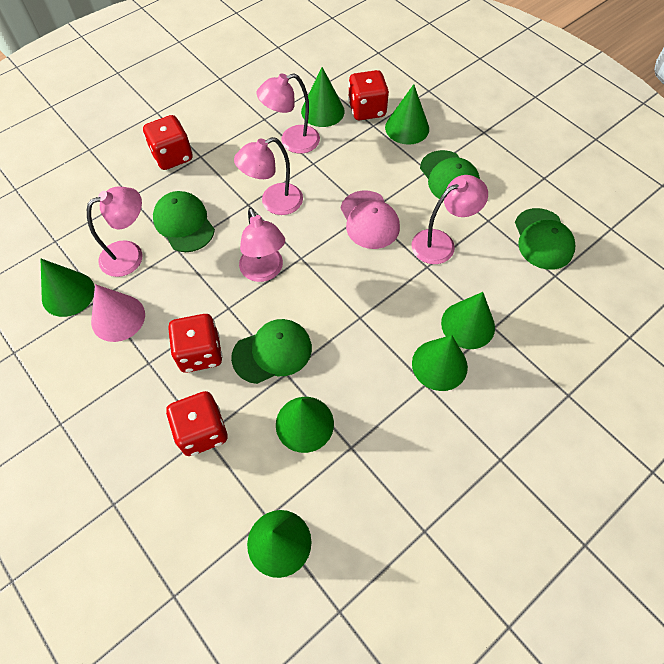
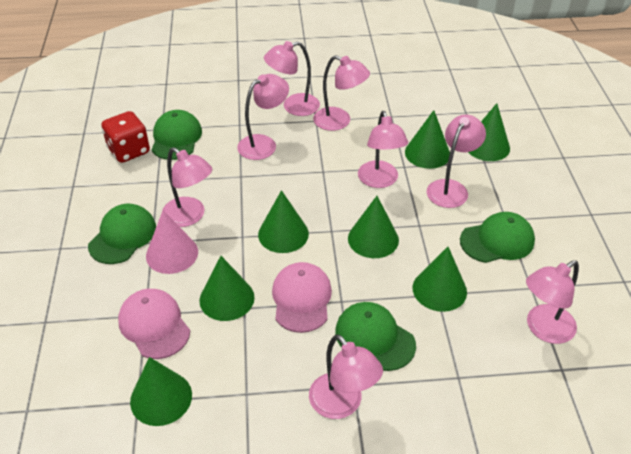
pink cap: [340,190,400,249] = 1 -> [118,289,190,359] [272,262,332,333] = 2
pink lamp: [87,187,142,277] [234,137,303,215] [239,208,285,282] [257,73,320,154] [411,175,488,264] = 5 -> [162,148,212,227] [237,74,289,160] [264,41,320,116] [309,334,383,419] [313,55,370,131] [358,111,408,188] [427,115,486,208] [526,260,579,344] = 8
red dice: [143,115,193,170] [166,391,227,456] [168,314,223,373] [348,70,389,120] = 4 -> [101,111,150,163] = 1

